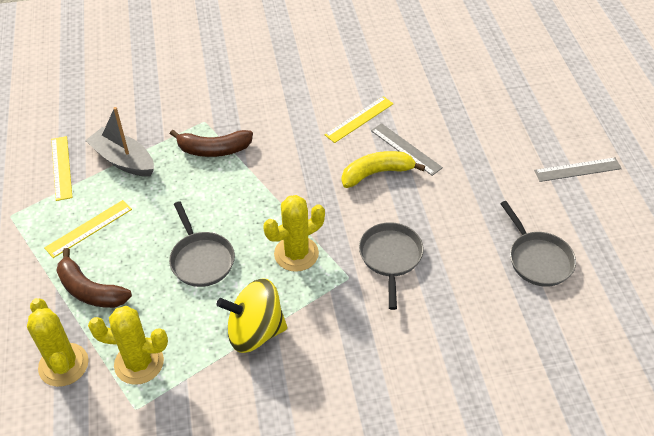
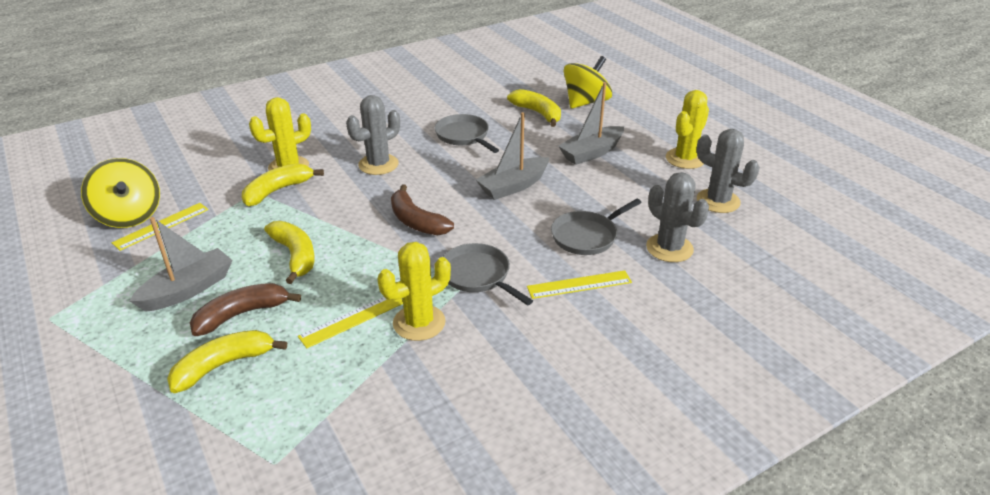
grey boat: [85,107,154,177] = 1 -> [130,217,233,312] [476,112,549,200] [558,82,624,165] = 3
grey cactus: none = 0 -> [346,95,400,175] [646,172,709,262] [696,129,760,213] = 3
grey ruler: [371,123,443,176] [534,157,622,182] = 2 -> none = 0
yellow banana: [342,151,425,188] = 1 -> [167,330,287,393] [242,163,324,206] [264,221,315,284] [507,89,561,127] = 4
yellow spinning top: [217,278,287,353] = 1 -> [81,158,160,228] [564,56,612,109] = 2

